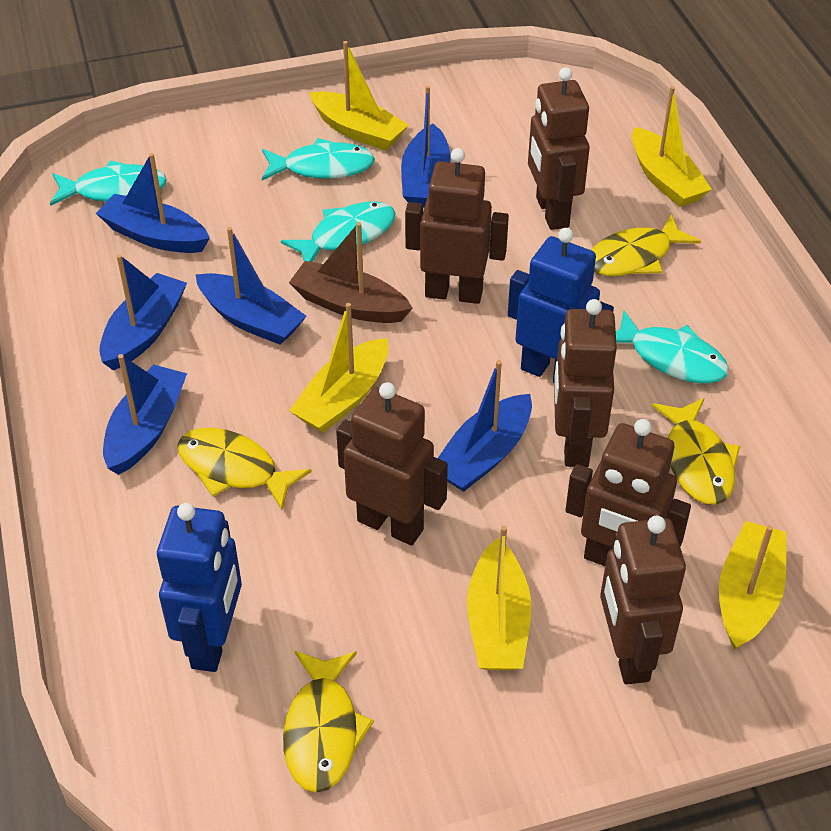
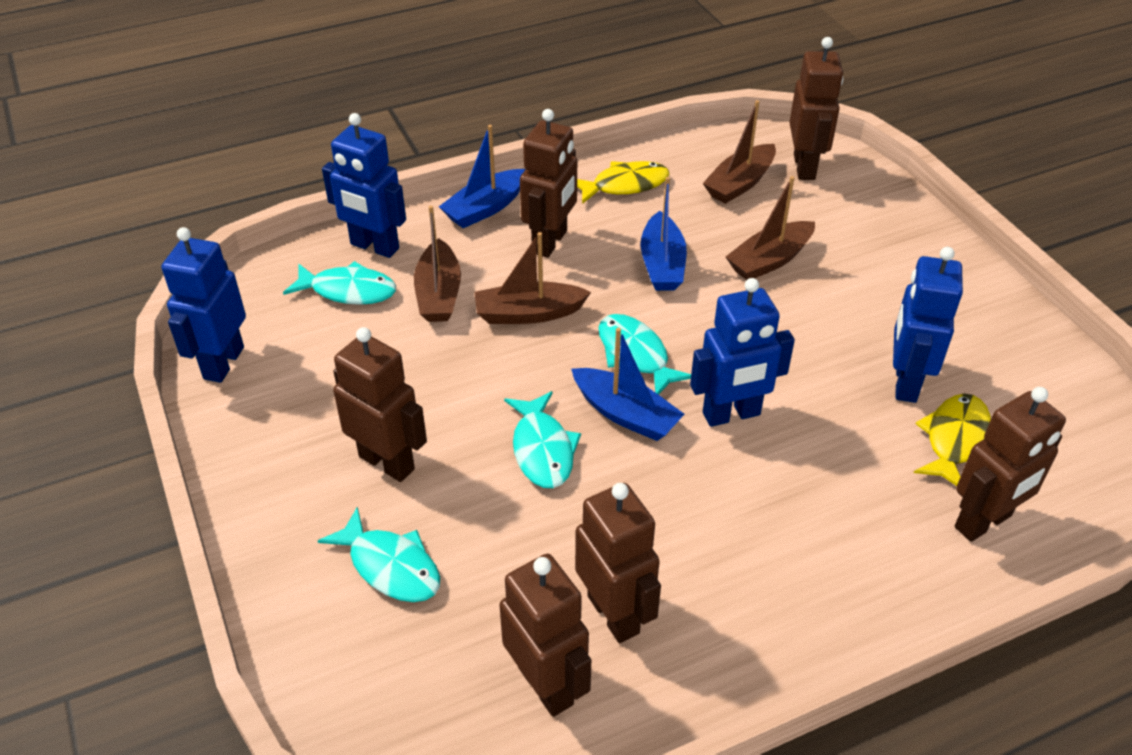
blue boat: [96,153,210,253] [99,254,187,371] [103,354,187,475] [196,227,307,345] [401,86,451,207] [438,360,532,492] = 6 -> [439,125,526,228] [571,328,684,441] [640,177,687,291] = 3
blue robot: [157,503,242,672] [508,228,614,383] = 2 -> [161,227,246,383] [322,113,406,258] [690,278,795,427] [893,247,963,403] = 4
brown boat: [289,222,413,323] = 1 -> [414,206,461,322] [475,232,591,324] [703,100,776,204] [726,176,815,280] = 4
yellow boat: [289,303,388,433] [309,41,409,151] [467,526,531,670] [632,86,712,207] [719,521,787,650] = 5 -> none = 0
yellow fish: [177,428,312,510] [283,651,374,793] [592,214,701,276] [652,398,741,505] = 4 -> [577,161,669,204] [914,394,991,486] = 2

